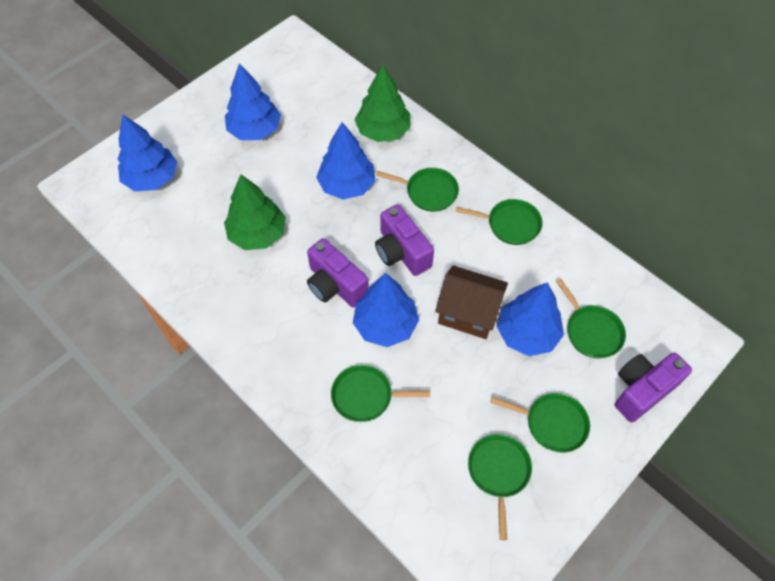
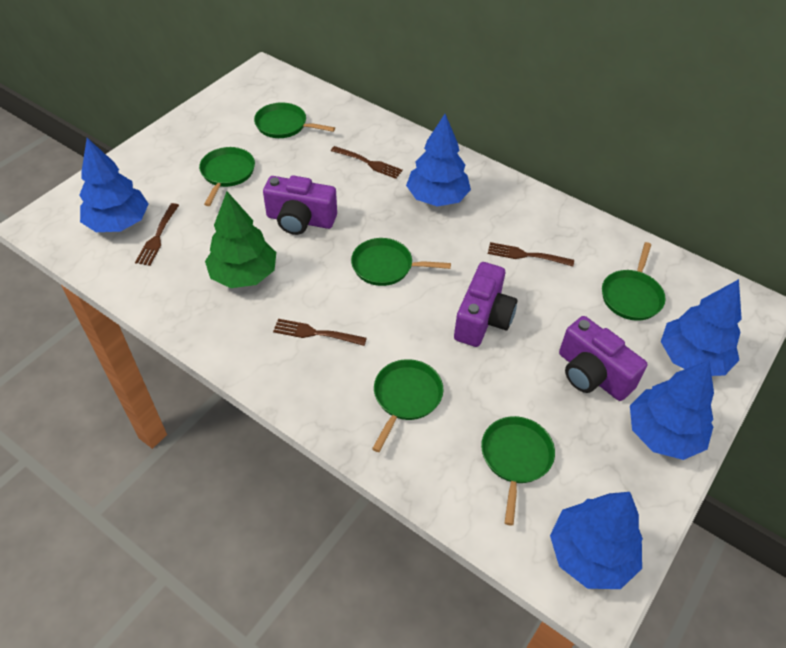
brown fork: none = 0 -> [135,203,179,266] [273,319,367,346] [331,146,403,179] [488,242,574,266] = 4
brown house: [435,265,508,339] = 1 -> none = 0
green tree: [224,174,286,250] [355,64,410,142] = 2 -> [205,192,276,288] = 1

